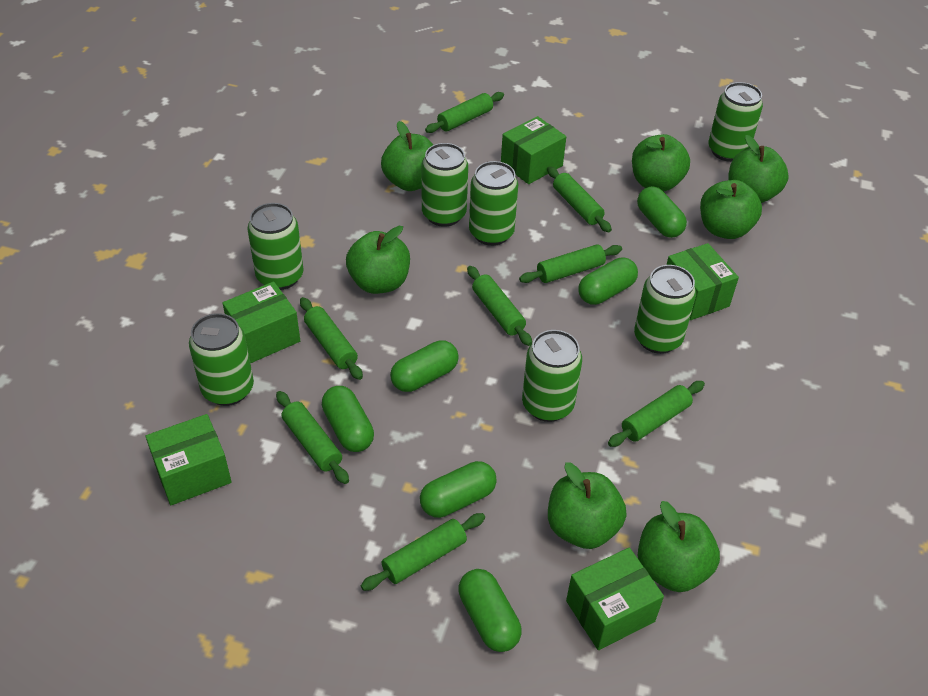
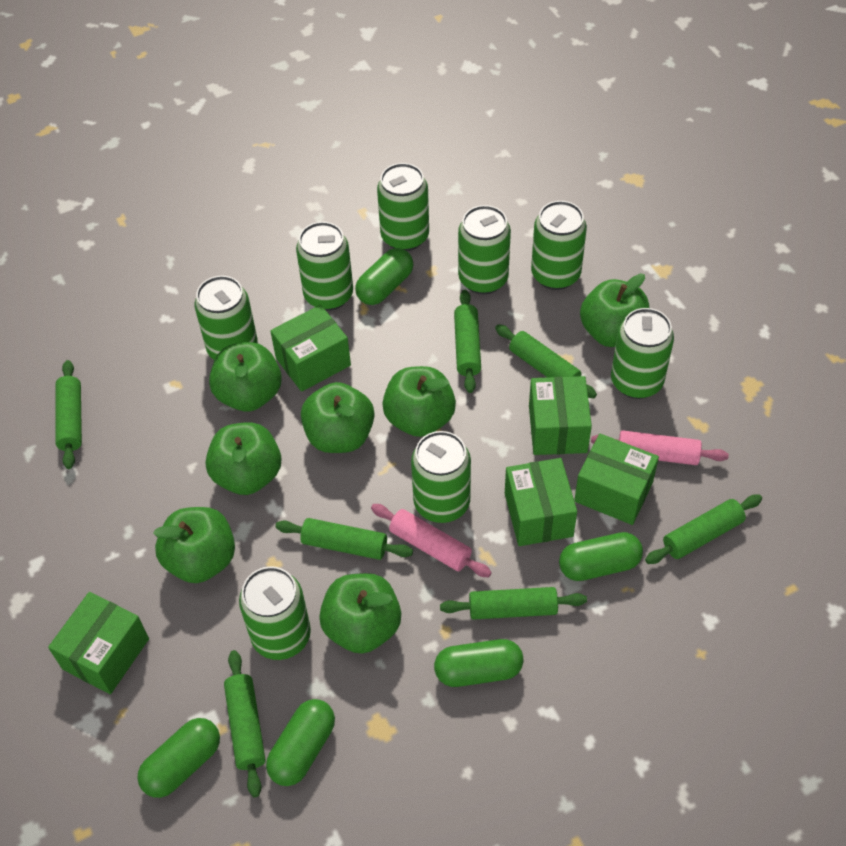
green can: [189,313,254,406] [247,203,304,290] [421,143,468,227] [469,161,518,246] [522,330,582,422] [634,265,696,354] [708,82,763,162] = 7 -> [195,276,258,360] [239,566,311,660] [296,222,353,311] [377,163,429,251] [411,431,471,523] [458,205,511,294] [531,201,587,290] [611,308,674,399] = 8
green capsule: [322,386,374,452] [390,340,459,392] [420,461,497,518] [458,569,522,652] [578,257,638,305] [637,186,687,238] = 6 -> [137,718,220,798] [266,699,335,786] [355,248,413,305] [434,639,523,687] [559,532,643,581] = 5
green rolling pin: [276,391,349,484] [300,297,363,380] [361,513,485,591] [425,92,504,133] [467,266,532,346] [519,244,622,283] [547,166,612,232] [608,381,705,447] = 8 -> [55,360,82,469] [224,650,265,797] [276,518,413,560] [440,587,587,620] [454,290,481,393] [495,324,597,398] [645,494,762,564] = 7
pink rolling pin: none = 0 -> [371,504,492,577] [591,430,729,465] = 2

